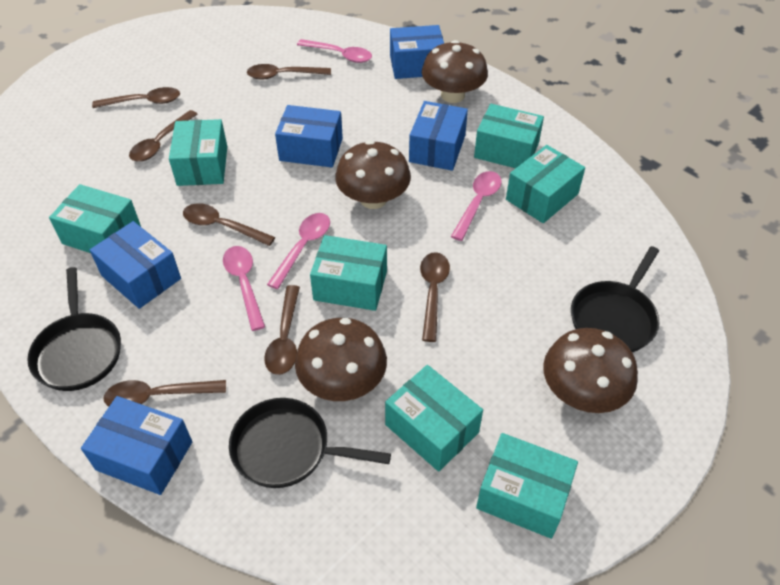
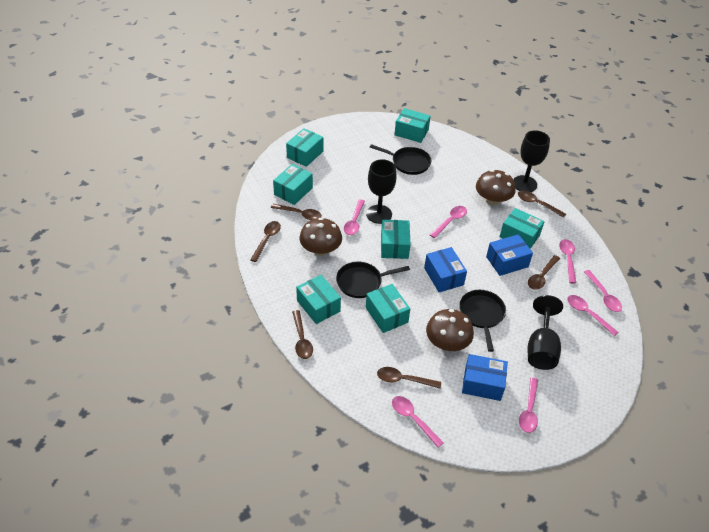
black goblet: none = 0 -> [366,159,397,224] [513,130,550,192] [527,295,563,370] = 3
blue box: [81,396,192,495] [90,221,181,309] [275,105,343,167] [390,25,444,79] [409,101,468,171] = 5 -> [424,247,467,292] [462,354,508,401] [486,234,533,276] = 3
brown mushroom: [295,318,387,401] [335,140,411,209] [422,40,488,103] [543,328,638,413] = 4 -> [299,218,342,256] [426,309,474,351] [476,170,516,205] = 3
brown spoon: [92,87,180,108] [103,380,226,406] [129,110,198,162] [183,203,275,246] [247,64,331,80] [264,285,300,375] [420,252,450,342] = 7 -> [250,221,281,262] [271,204,322,220] [292,310,313,359] [377,367,441,388] [518,191,566,218] [528,255,560,290] = 6
pink spoon: [223,246,265,331] [267,213,330,289] [297,39,372,63] [451,171,501,241] = 4 -> [344,199,365,235] [392,396,444,448] [430,206,467,238] [519,378,538,433] [559,239,576,283] [567,295,618,336] [584,270,622,312] = 7

